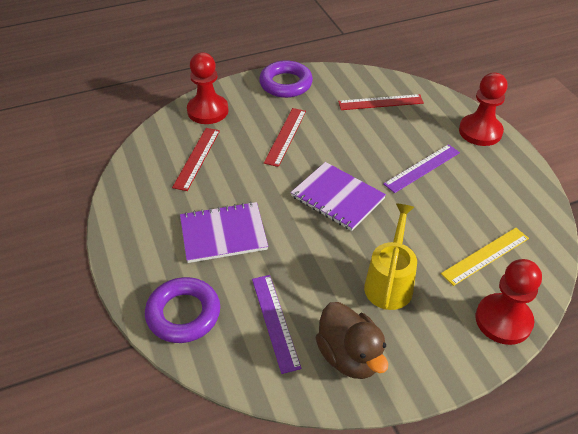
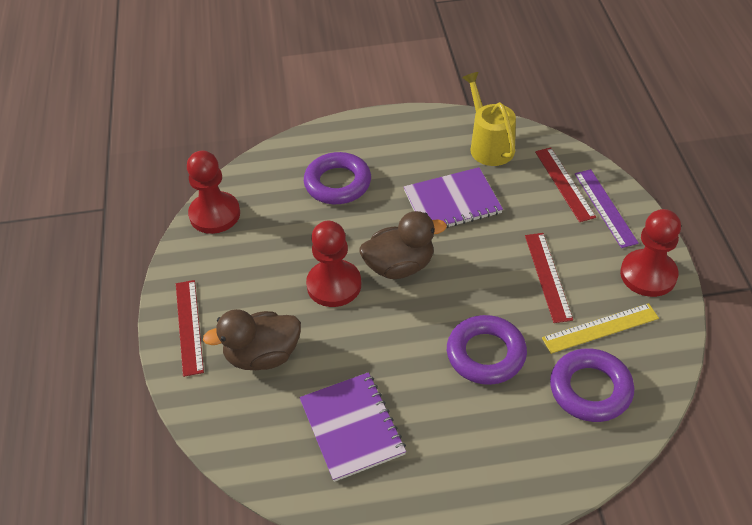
brown duck: [315,302,388,379] = 1 -> [203,309,301,370] [360,211,447,279] = 2
purple ring: [145,277,220,343] [259,60,313,98] = 2 -> [304,152,371,204] [447,315,527,385] [550,348,634,422] = 3
purple ruler: [252,275,301,374] [383,144,460,193] = 2 -> [575,169,639,248] = 1

